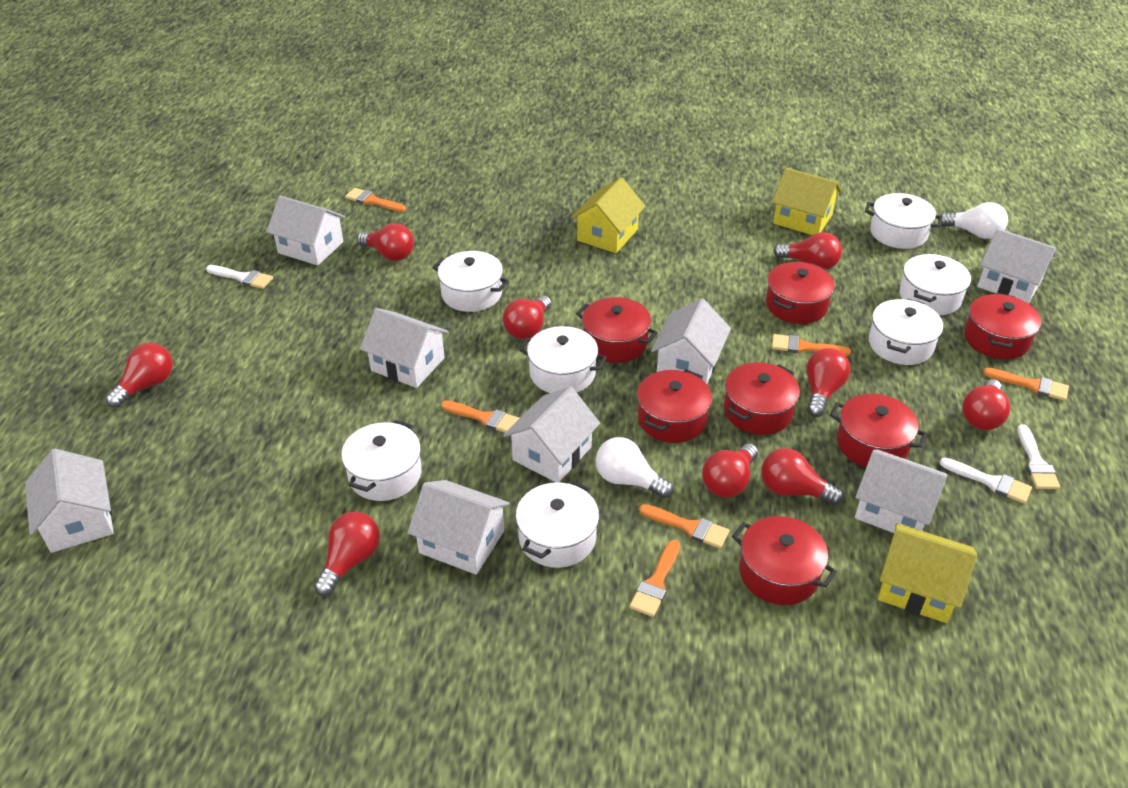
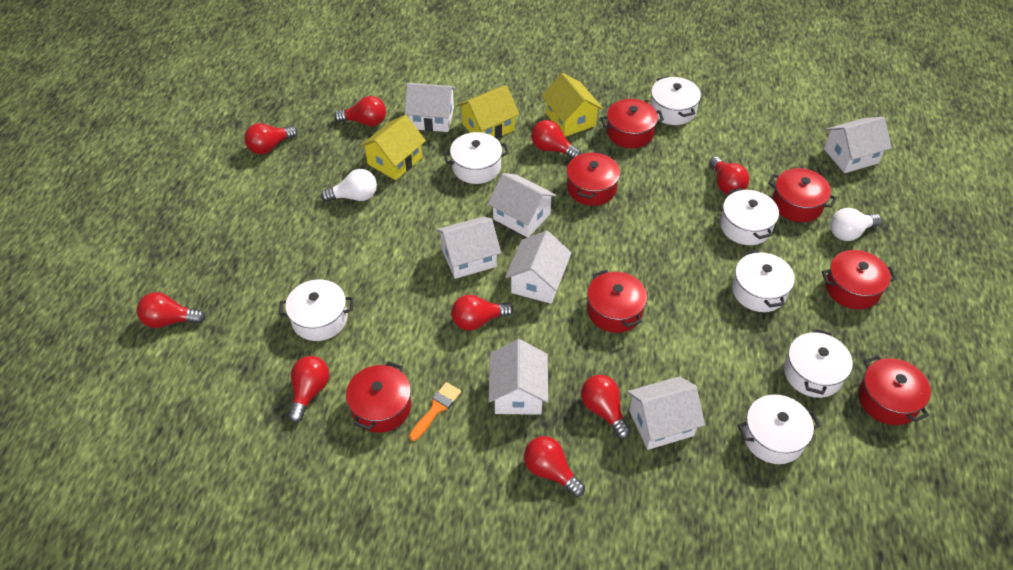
orange brush: [345,188,406,212] [441,400,520,433] [630,540,680,617] [639,504,729,549] [772,334,851,356] [983,368,1069,401] = 6 -> [409,382,461,441] = 1
white brush: [206,265,273,289] [940,458,1032,504] [1017,424,1060,489] = 3 -> none = 0
white house: [25,448,114,553] [267,195,345,265] [360,308,448,388] [408,480,510,575] [503,386,600,483] [651,299,731,384] [855,449,948,533] [977,229,1056,304] = 8 -> [404,83,456,132] [436,216,501,279] [488,173,556,238] [489,339,548,415] [505,231,572,304] [627,376,705,450] [824,117,892,173] = 7

